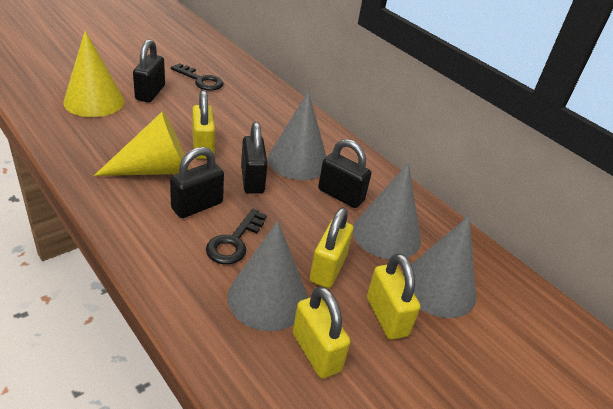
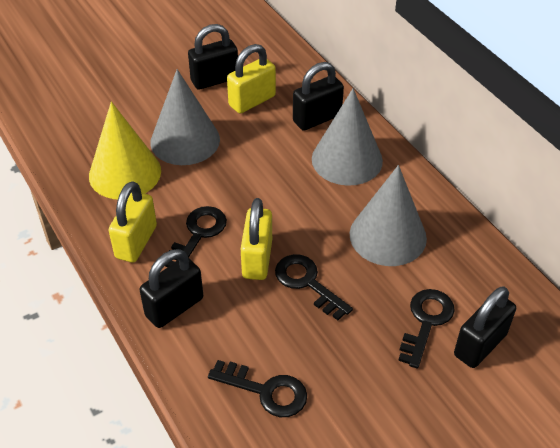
black key: [171,63,224,91] [206,209,267,264] = 2 -> [165,206,227,267] [208,360,307,417] [275,254,353,320] [398,289,455,369] = 4
grey cone: [227,221,308,331] [268,91,327,180] [353,163,421,260] [403,215,476,318] = 4 -> [150,69,220,165] [312,88,383,186] [350,165,427,266] = 3
yellow cone: [63,31,125,117] [94,111,190,176] = 2 -> [89,102,161,199] = 1
yellow padlock: [192,90,215,159] [293,286,350,379] [310,208,353,288] [367,253,420,340] = 4 -> [108,181,157,263] [227,44,276,114] [241,198,272,280] = 3

